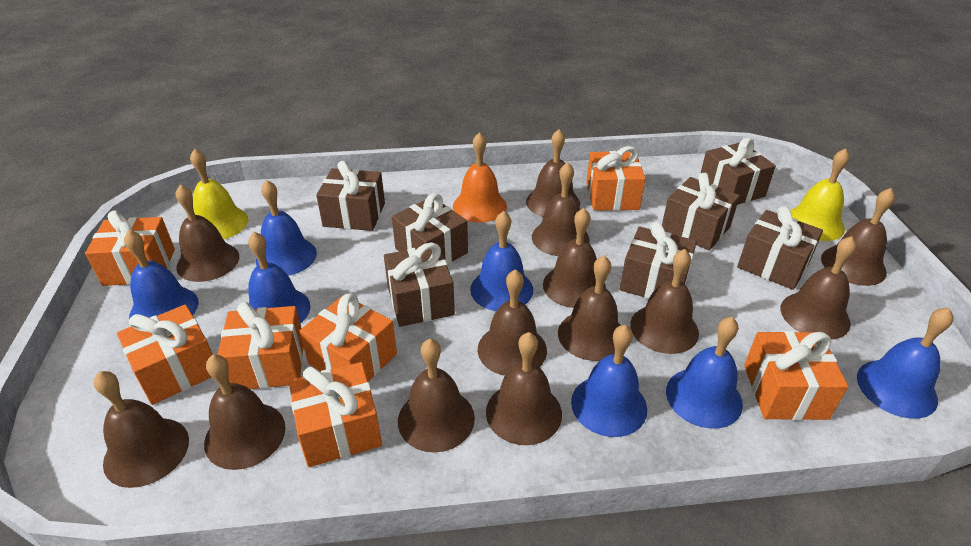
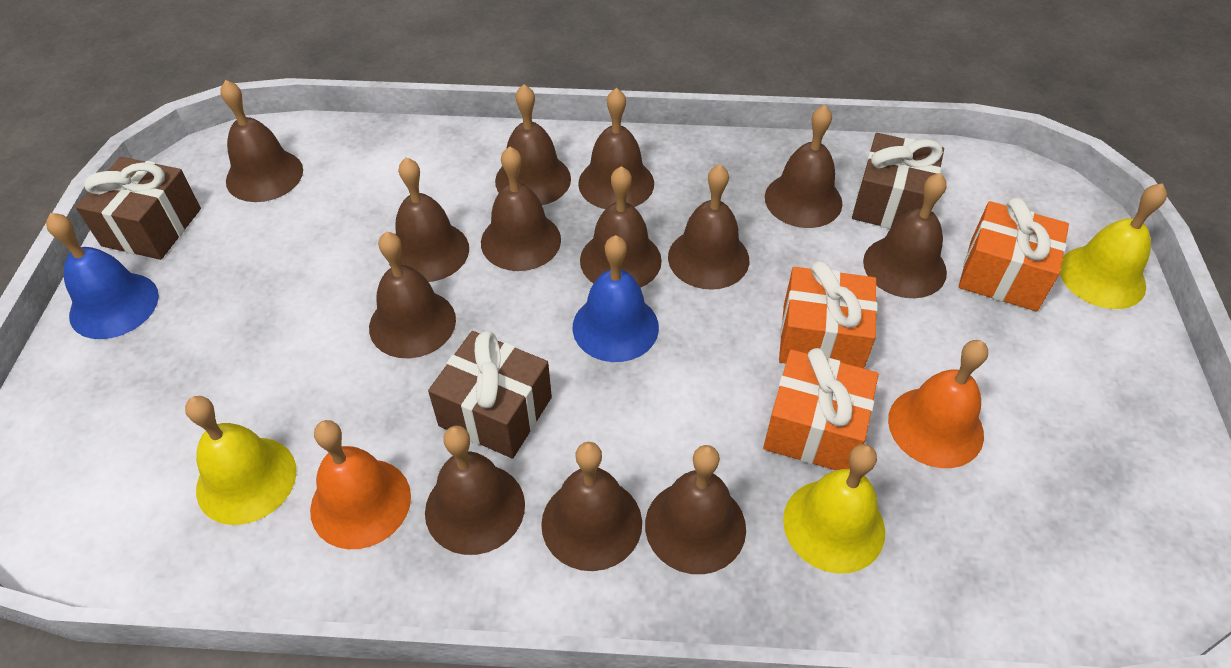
blue bell: [124,230,199,320] [248,232,310,324] [256,180,317,276] [470,211,533,311] [571,325,647,437] [666,317,743,429] [857,308,954,419] = 7 -> [46,213,159,339] [573,235,659,362] = 2
brown gift: [316,161,385,231] [384,243,455,327] [392,193,468,265] [620,222,697,299] [662,173,740,250] [701,138,776,205] [737,206,823,290] = 7 -> [76,157,201,260] [428,331,552,458] [852,133,944,229] = 3
orange bell: [453,132,507,223] = 1 -> [310,420,411,549] [888,340,988,468] = 2
orange gift: [85,210,175,286] [117,304,213,405] [217,302,304,389] [289,362,382,467] [299,293,397,382] [586,146,646,211] [744,331,848,420] = 7 -> [763,348,879,470] [779,261,878,368] [959,197,1069,311] = 3
yellow bell: [190,148,249,239] [790,148,850,241] = 2 -> [185,396,296,525] [783,444,885,573] [1060,183,1167,309] = 3

